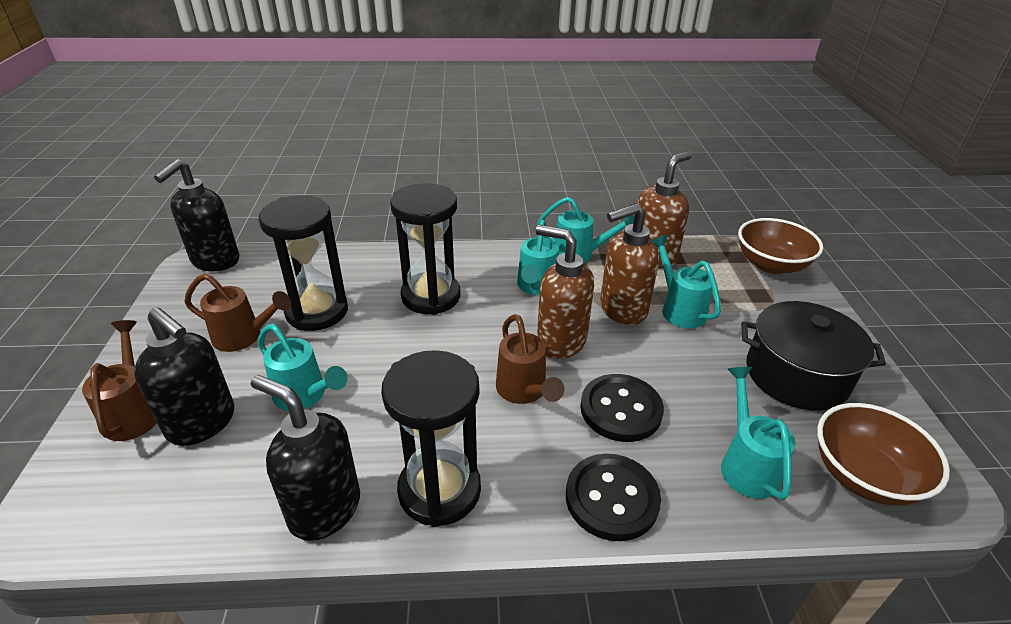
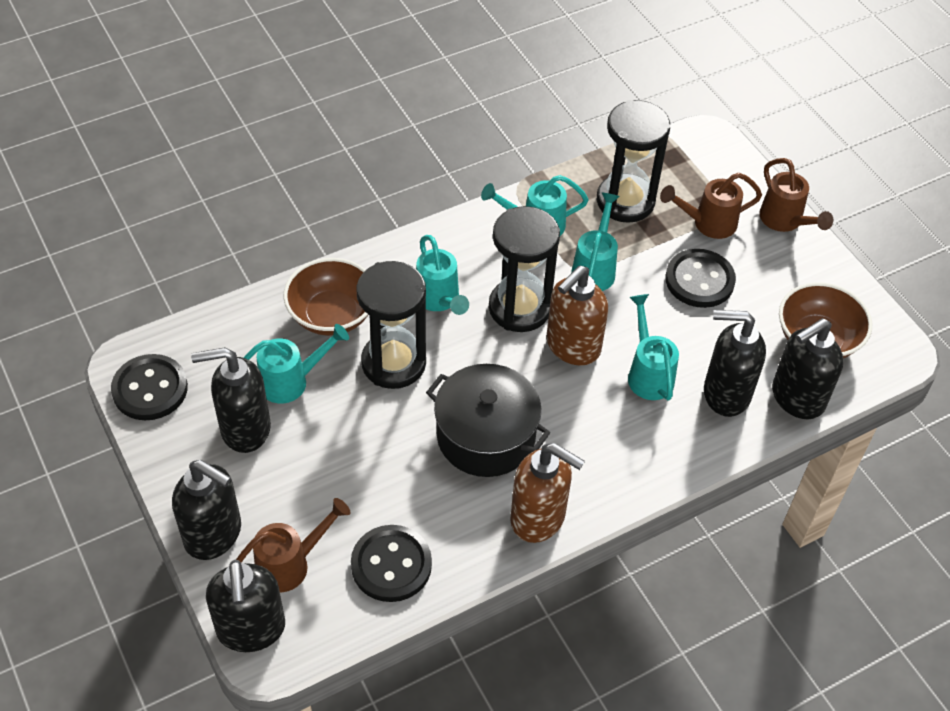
black button: [566,454,661,541] [580,374,664,442] = 2 -> [111,354,188,420] [351,525,432,602] [666,249,736,308] = 3
black soap dispenser: [134,307,234,446] [154,159,240,271] [251,375,360,541] = 3 -> [172,460,241,560] [191,347,271,453] [206,560,285,652] [704,310,766,417] [772,318,844,419] = 5
brown soap dispenser: [536,225,594,359] [600,203,659,325] [637,151,692,269] = 3 -> [511,443,585,543] [547,266,608,366] = 2

